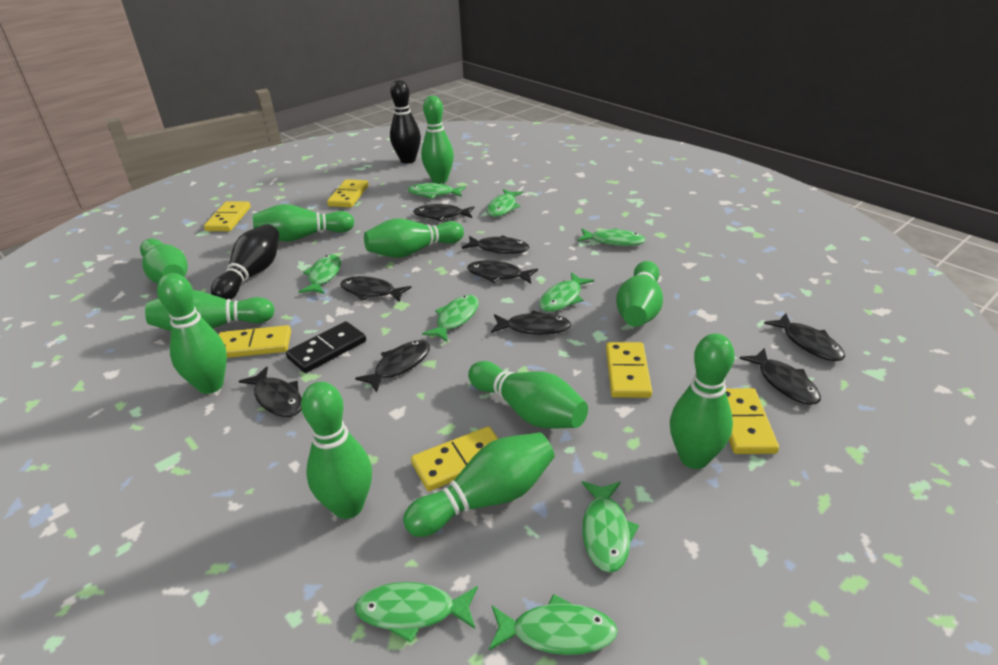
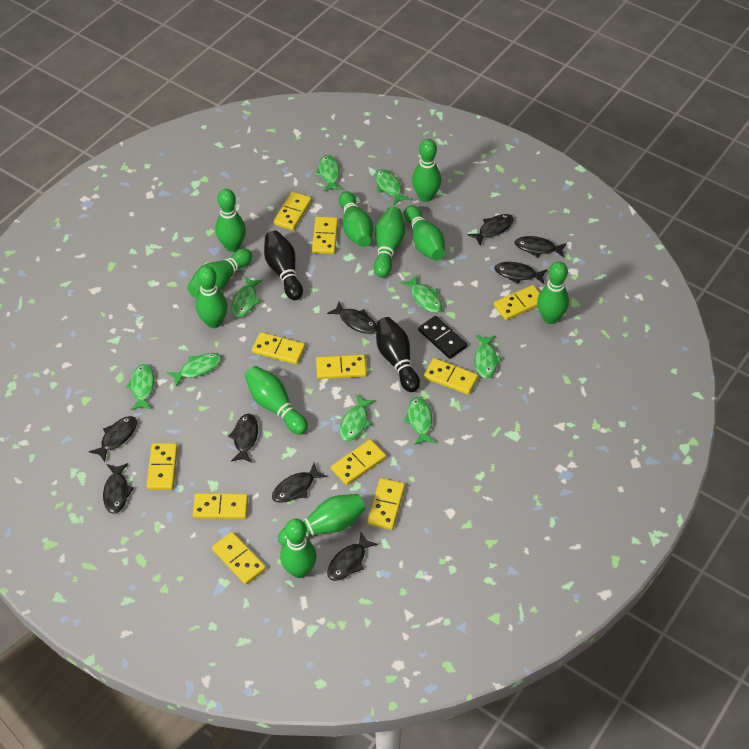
yellow domino: [204,201,251,231] [218,325,291,358] [327,179,369,207] [411,426,498,491] [606,342,652,398] [726,388,779,454] = 6 -> [147,443,178,490] [193,493,248,519] [212,532,266,585] [252,332,305,364] [273,192,312,230] [312,217,338,254] [316,355,367,379] [331,439,386,485] [367,478,405,530] [424,358,478,395] [494,285,540,320] = 11

